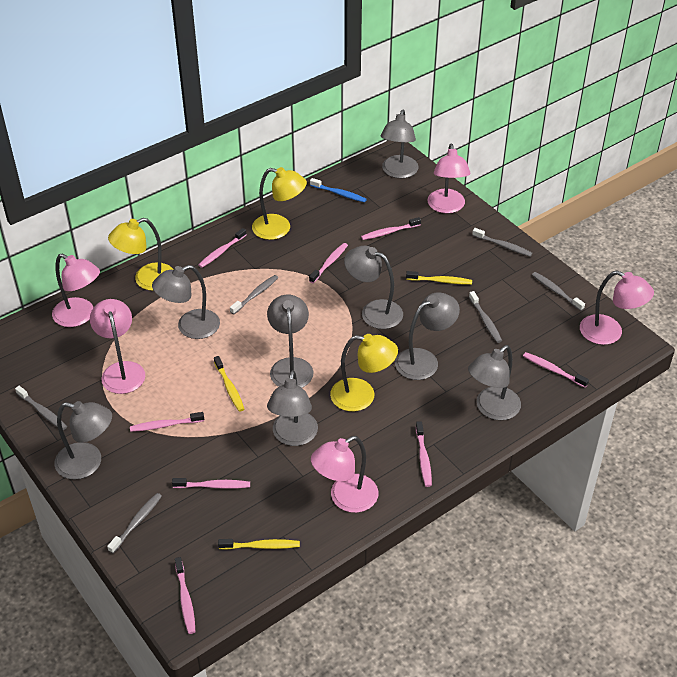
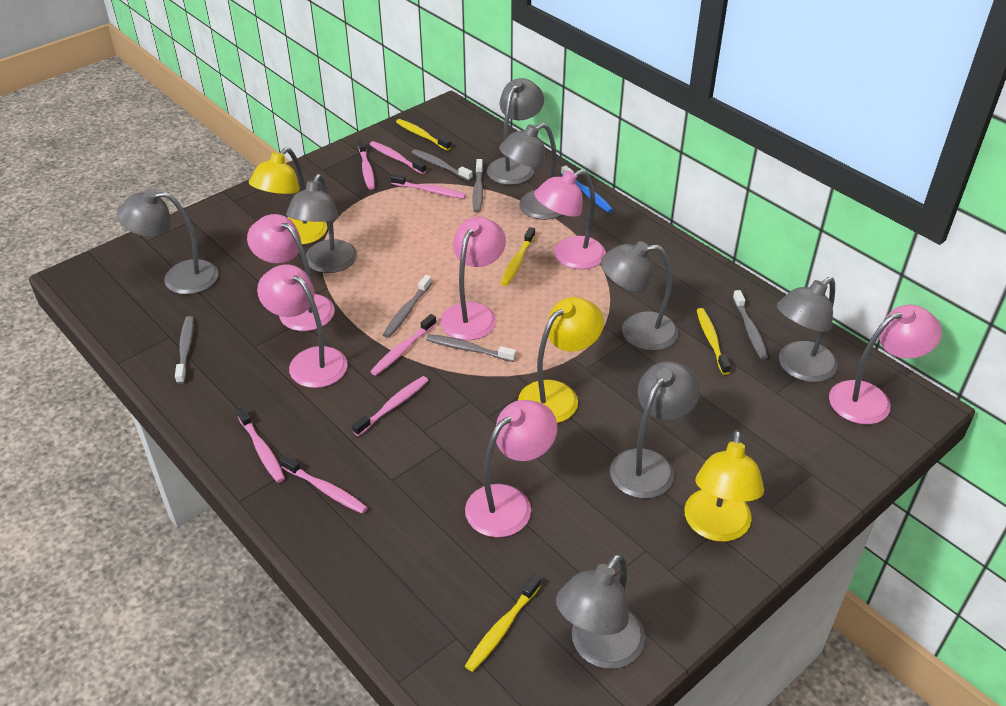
pink lamp: [52,254,100,327] [90,299,145,394] [311,436,378,513] [428,144,470,213] [580,271,654,345] = 5 -> [247,214,335,331] [257,264,348,388] [441,217,506,340] [465,400,557,537] [534,169,606,269] [829,304,942,424] = 6
pink toothbrush: [130,412,204,432] [172,478,250,489] [175,557,195,634] [199,228,247,268] [309,243,348,283] [361,217,421,240] [416,421,432,487] [523,352,589,388] = 8 -> [237,407,285,483] [280,455,368,514] [352,376,428,436] [358,139,375,190] [370,141,426,174] [370,314,437,376] [391,174,466,199] = 7
yellow toothbrush: [214,356,244,412] [218,539,300,550] [406,271,472,284] = 3 -> [396,119,451,151] [465,575,541,672] [501,227,535,286] [697,308,731,375] = 4

